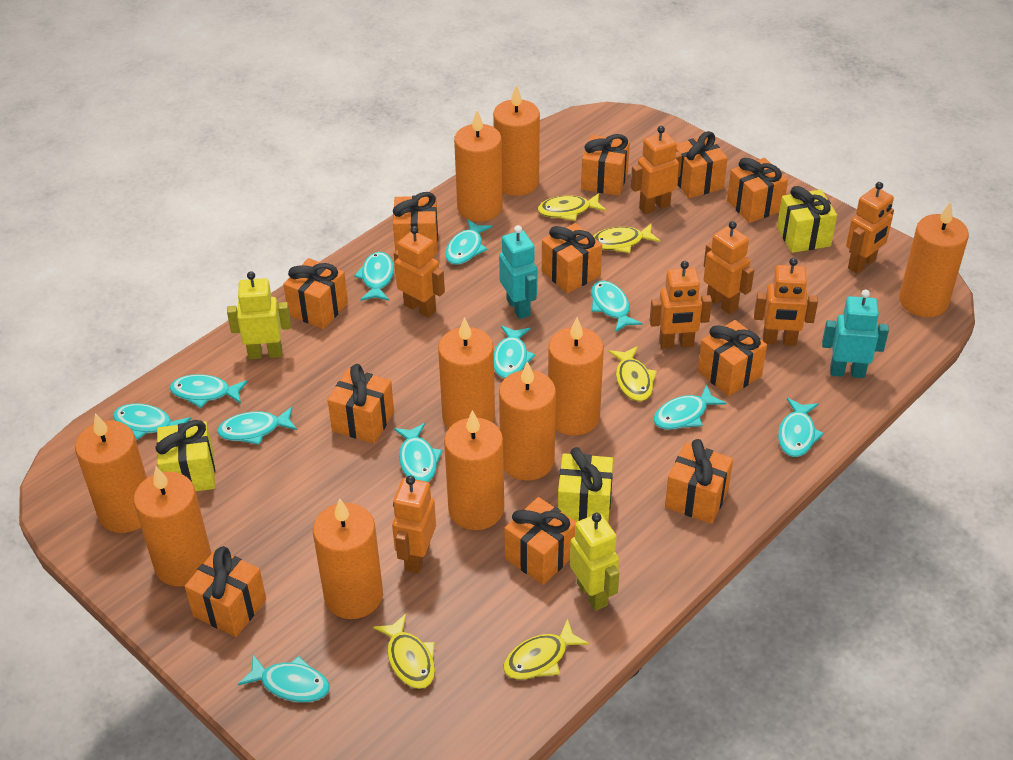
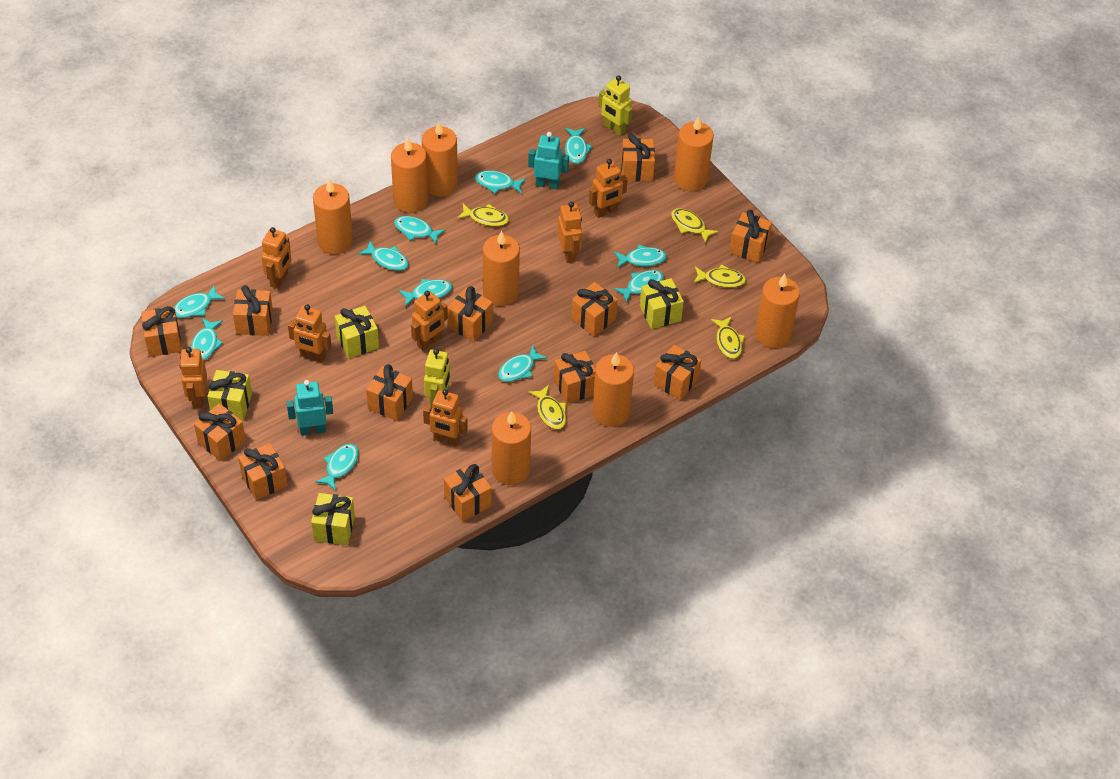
orange candle: [75,413,147,533] [134,466,212,587] [313,498,383,619] [438,317,495,429] [444,410,504,530] [454,110,503,222] [493,85,540,196] [499,361,556,481] [548,318,604,436] [899,201,969,317] = 10 -> [313,179,353,254] [391,138,428,213] [422,121,458,197] [483,231,520,306] [492,411,531,485] [592,352,634,427] [674,116,714,191] [755,274,800,348] = 8
orange gift: [185,546,266,637] [283,258,348,329] [328,364,394,444] [393,192,438,254] [504,497,576,585] [542,223,602,293] [581,134,630,196] [665,439,733,524] [676,131,728,198] [698,320,767,396] [727,158,788,223] = 11 -> [141,306,182,357] [194,403,246,461] [233,285,273,336] [238,443,288,500] [366,364,413,421] [444,463,492,521] [447,286,493,342] [554,351,596,404] [571,282,618,336] [621,134,655,181] [654,345,701,400] [729,210,772,263] = 12
yellow gift: [155,420,215,491] [558,447,613,522] [777,186,837,253] = 3 -> [207,370,252,421] [311,493,355,545] [335,306,379,359] [640,278,684,329] = 4

